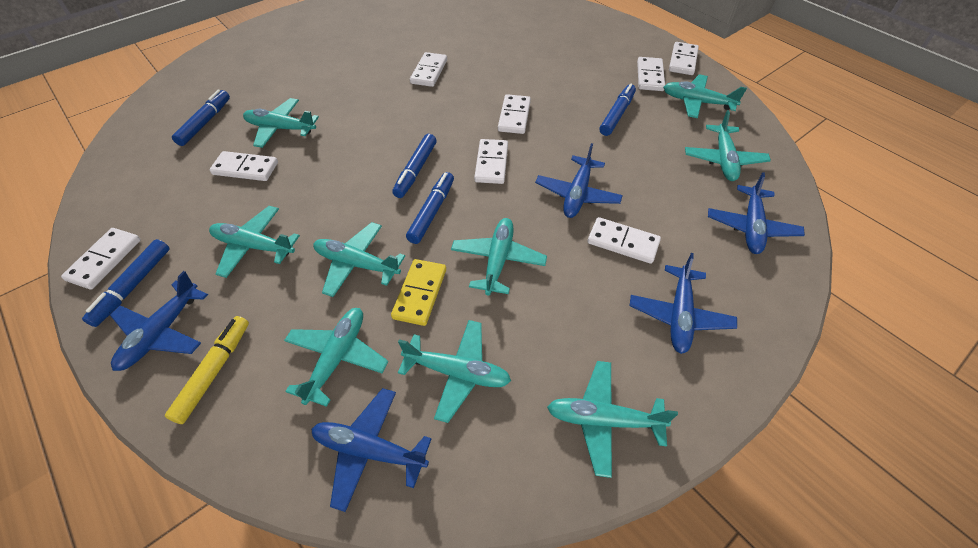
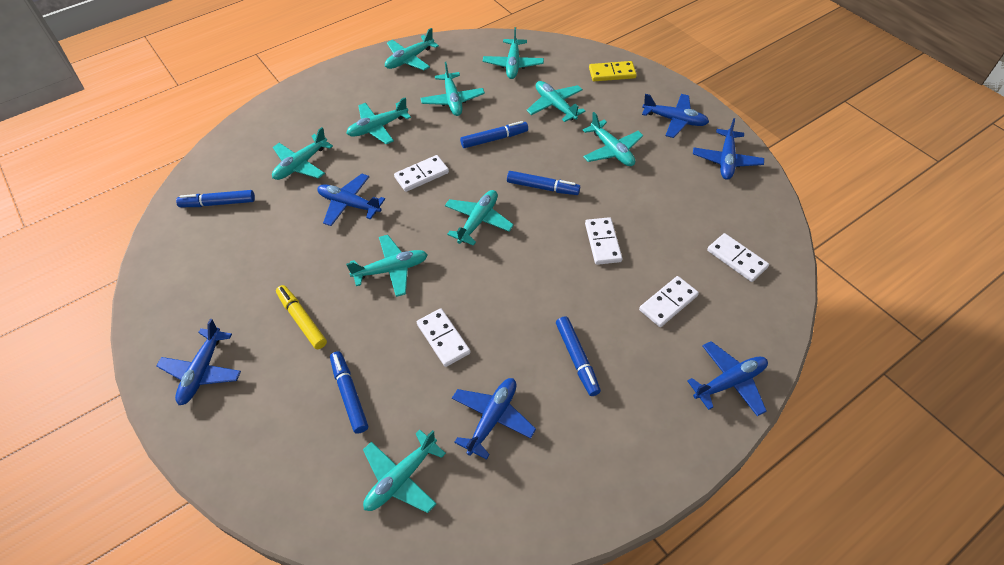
blue plane: [110,271,208,371] [311,388,432,512] [535,143,623,218] [630,253,737,354] [708,172,805,254] = 5 -> [157,319,241,405] [317,174,385,226] [452,378,536,460] [642,94,709,138] [687,341,768,416] [693,118,764,180] = 6
turquoise plane: [209,206,300,278] [243,98,319,148] [284,308,388,407] [313,222,405,297] [398,320,511,423] [451,218,547,296] [547,361,678,478] [663,74,747,118] [685,110,771,181] = 9 -> [272,127,333,180] [346,97,411,144] [346,235,428,297] [363,430,446,513] [385,28,439,70] [421,62,485,116] [445,190,514,246] [483,27,544,79] [526,81,585,122] [583,112,643,166] = 10
white domino: [61,228,141,290] [210,151,278,181] [410,52,447,87] [474,139,508,184] [498,94,531,134] [587,217,661,264] [637,57,665,91] [669,42,699,75] = 8 -> [394,155,449,192] [417,309,470,367] [585,217,622,265] [639,276,699,327] [707,233,769,282] = 5

